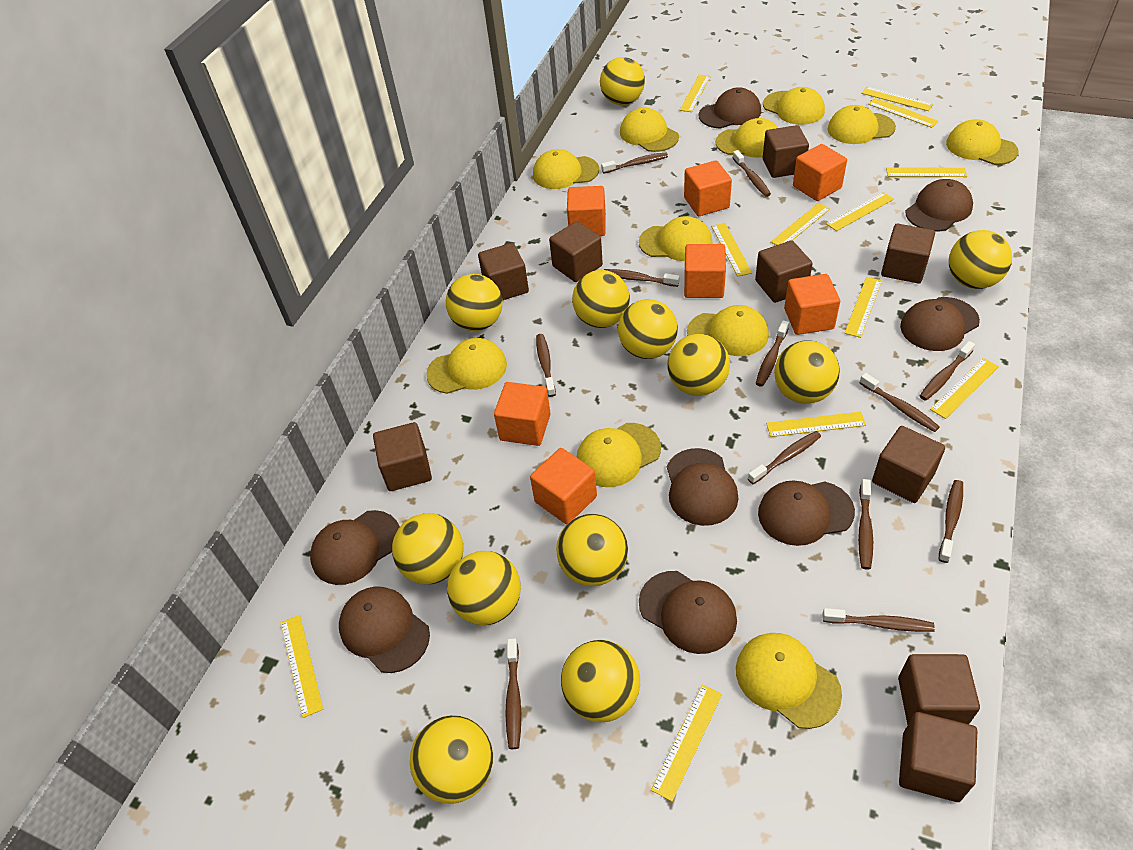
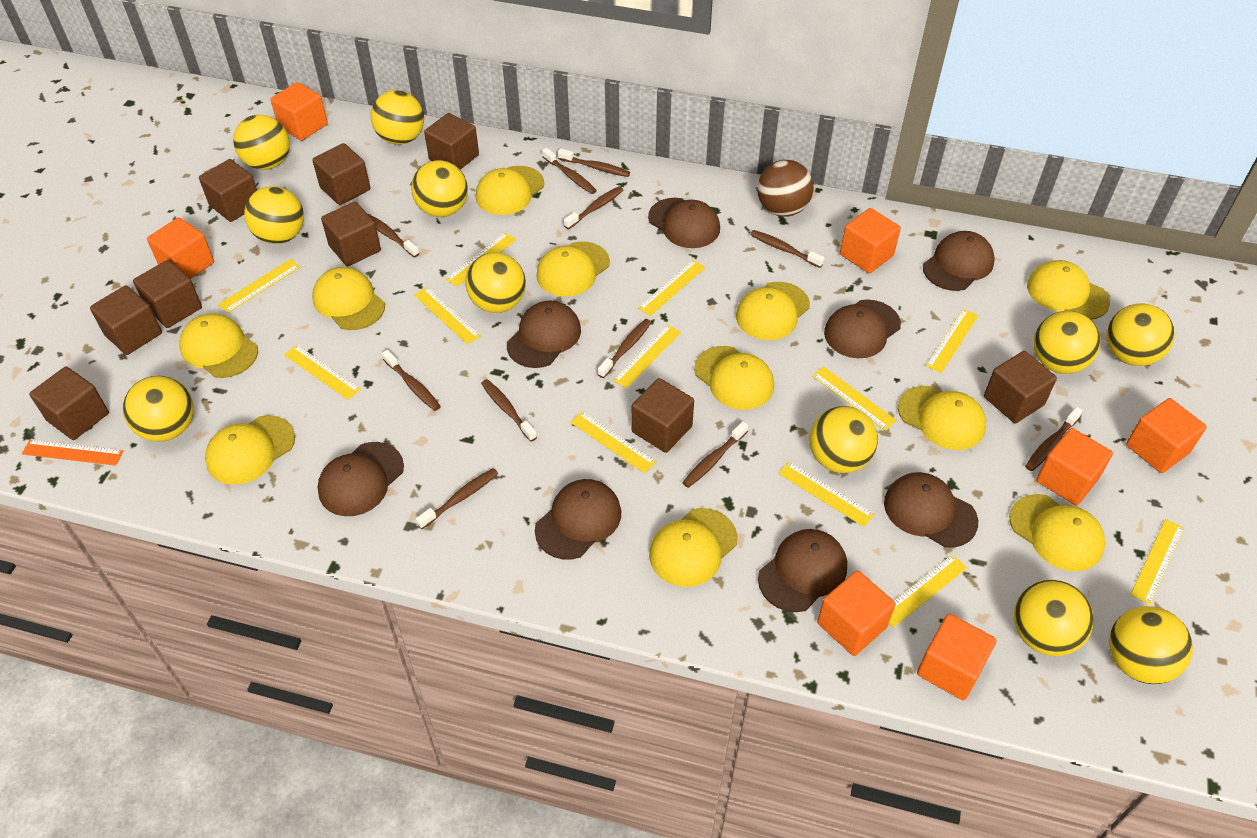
brown ball: none = 0 -> [757,160,814,217] = 1
brown toothbrush: [505,638,521,749] [536,334,556,397] [601,152,668,174] [604,269,680,287] [733,150,771,197] [748,431,821,484] [756,320,789,387] [822,608,935,632] [858,479,873,570] [860,373,940,432] [920,341,975,401] [938,480,963,563] = 12 -> [368,214,420,258] [382,350,441,411] [416,468,498,529] [481,379,537,442] [542,148,597,194] [558,148,630,177] [564,186,623,229] [598,319,651,378] [682,421,748,488] [750,230,825,268] [1025,407,1083,471] = 11
orange ruler: none = 0 -> [22,439,123,466] = 1
yellow ball: [392,513,464,584] [410,715,493,804] [446,274,502,331] [447,551,521,625] [556,514,628,586] [561,640,640,722] [572,270,630,328] [600,57,645,105] [618,299,678,359] [668,334,730,396] [774,340,840,404] [949,230,1012,289] = 12 -> [123,376,194,442] [233,114,290,170] [244,186,304,244] [371,90,424,145] [411,160,468,217] [465,253,526,313] [810,406,878,473] [1014,580,1094,656] [1033,311,1100,374] [1106,304,1174,366] [1109,606,1193,684] = 11

